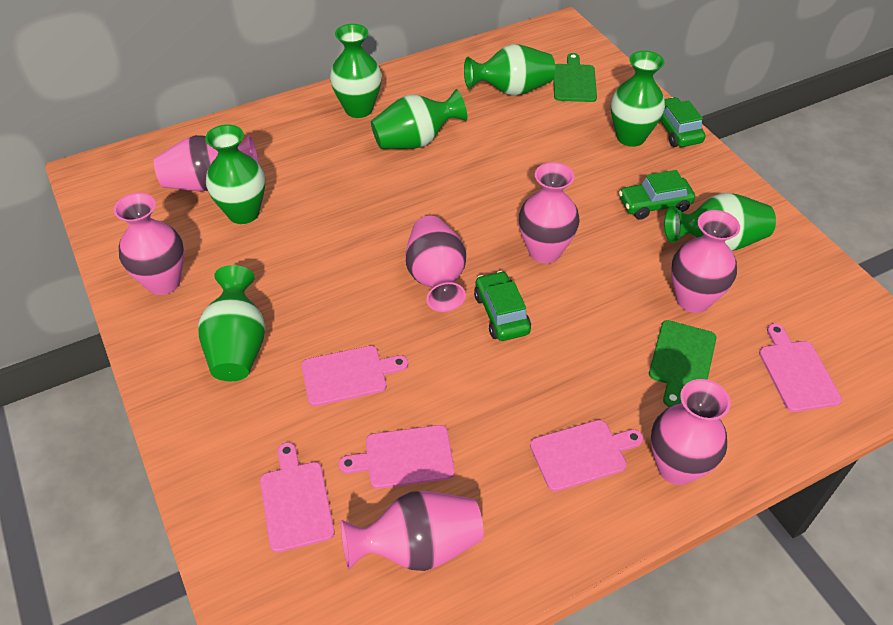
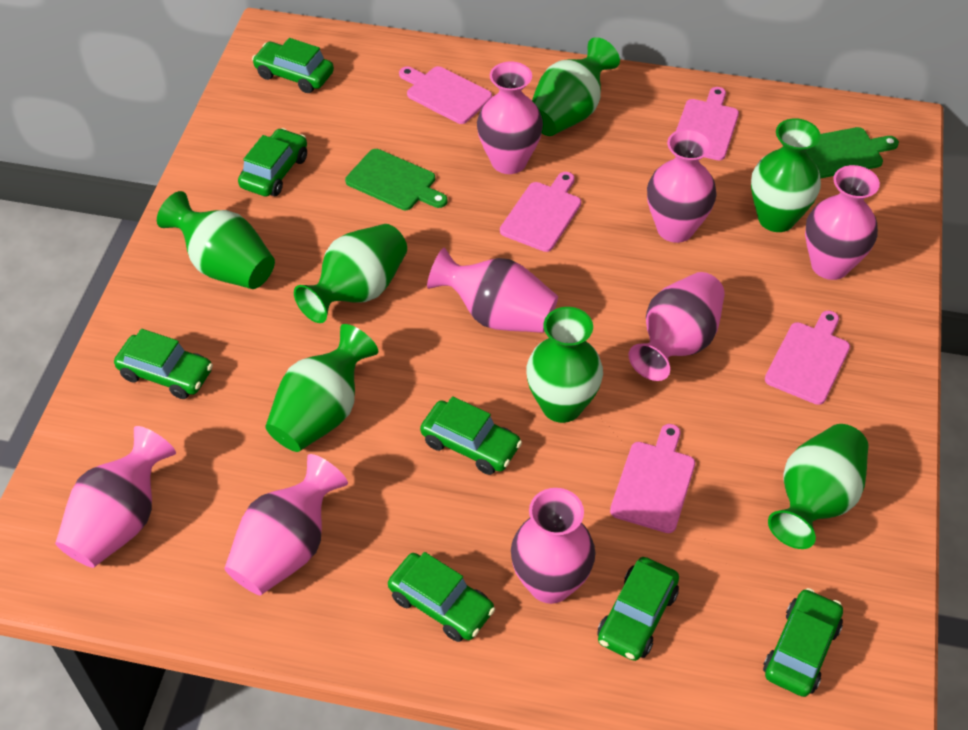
green car: [474,271,531,341] [619,170,695,220] [658,97,705,147] = 3 -> [114,329,213,399] [238,128,307,197] [252,38,334,93] [388,552,495,642] [420,396,522,475] [597,557,679,661] [763,588,843,697] = 7
pink vase: [114,193,184,295] [154,135,259,191] [341,491,483,571] [406,216,466,312] [519,162,580,264] [651,379,731,485] [671,210,740,313] = 7 -> [55,426,176,568] [224,454,348,595] [427,248,558,333] [477,62,543,174] [511,488,595,604] [629,272,725,381] [647,129,717,243] [805,165,880,280] = 8

